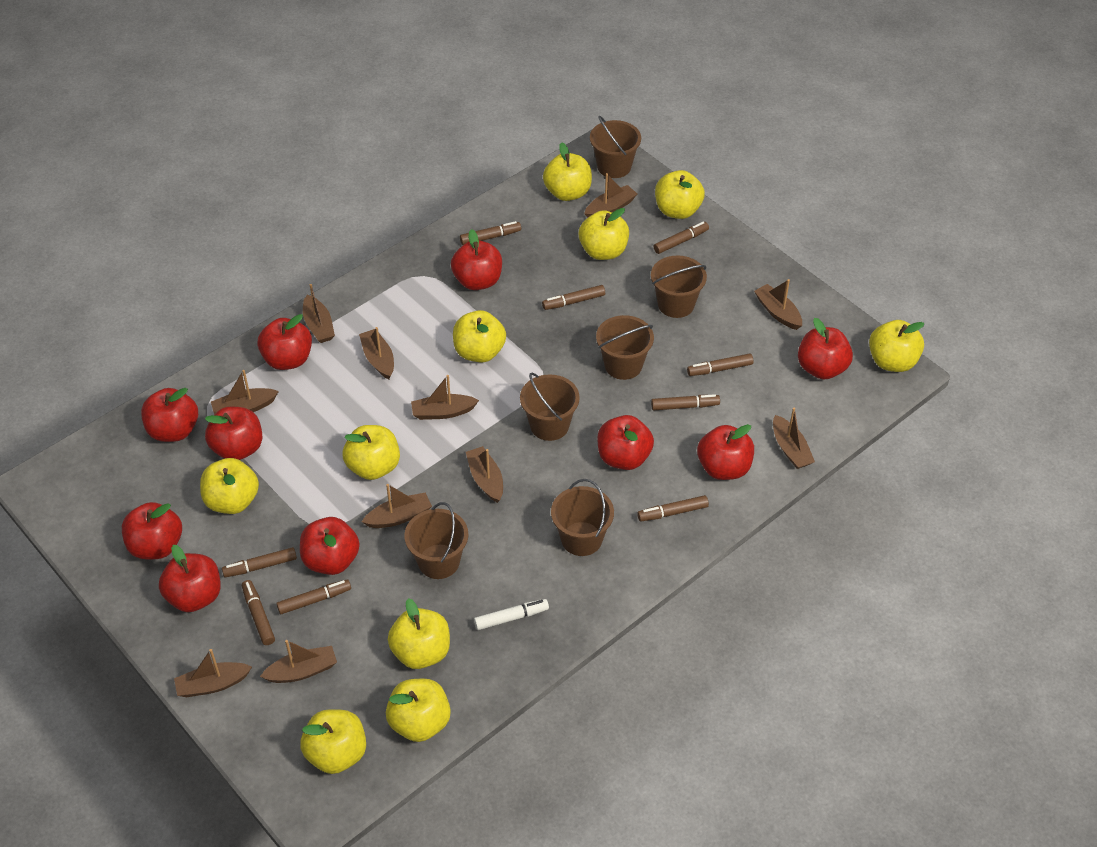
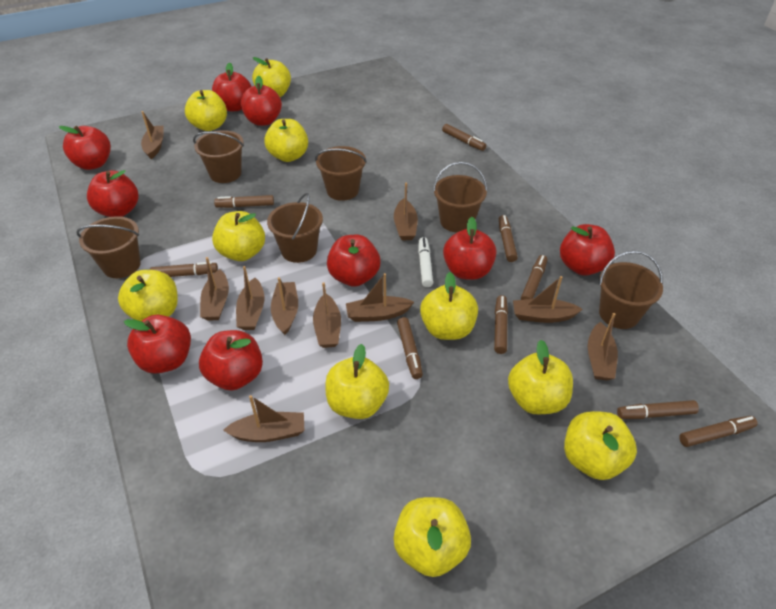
brown boat: [174,649,252,697] [211,370,279,415] [260,640,337,683] [303,284,335,343] [359,327,394,379] [362,484,432,528] [411,375,479,420] [466,446,503,503] [584,173,637,218] [754,279,802,330] [773,408,815,469] = 11 -> [141,111,164,159] [200,257,229,321] [223,395,304,442] [236,266,264,330] [271,277,298,335] [313,282,341,348] [346,273,414,322] [394,182,418,240] [513,276,583,323] [588,313,618,380] = 10
red apple: [122,502,182,559] [141,388,198,442] [159,545,221,612] [205,407,262,460] [258,314,312,370] [300,517,360,575] [451,229,502,290] [597,415,654,470] [697,424,754,480] [798,318,853,380] = 10 -> [59,126,111,170] [87,170,138,217] [124,315,191,374] [199,330,263,390] [212,63,252,111] [241,76,282,126] [327,235,381,287] [443,217,497,280] [560,224,615,275] = 9

